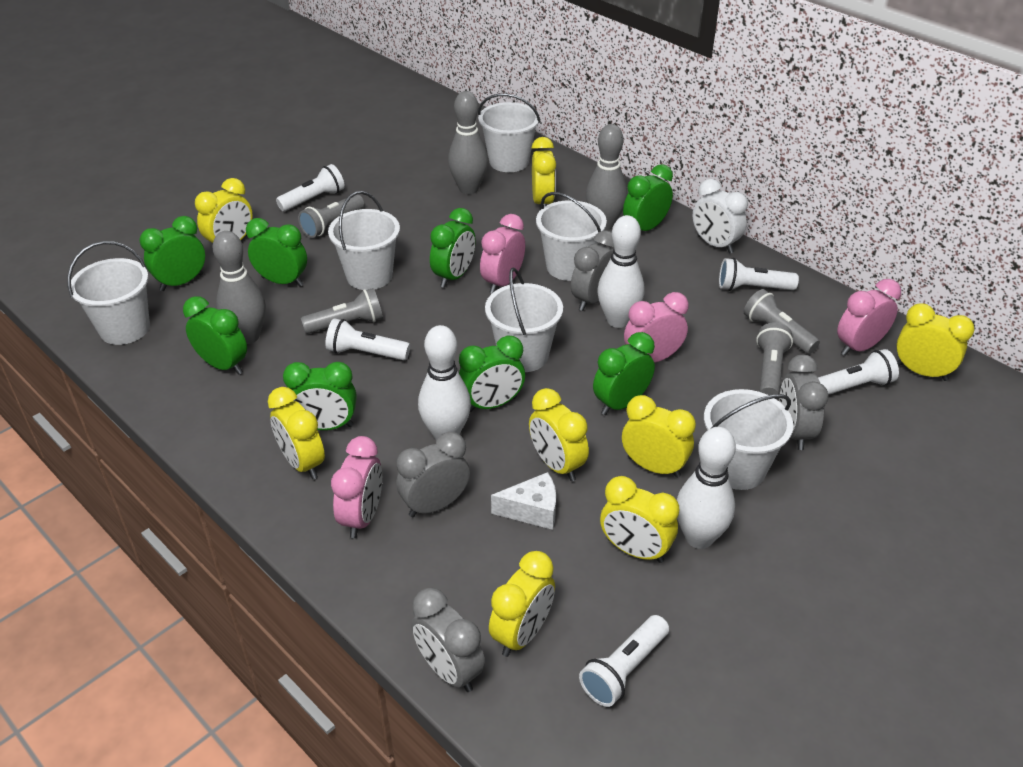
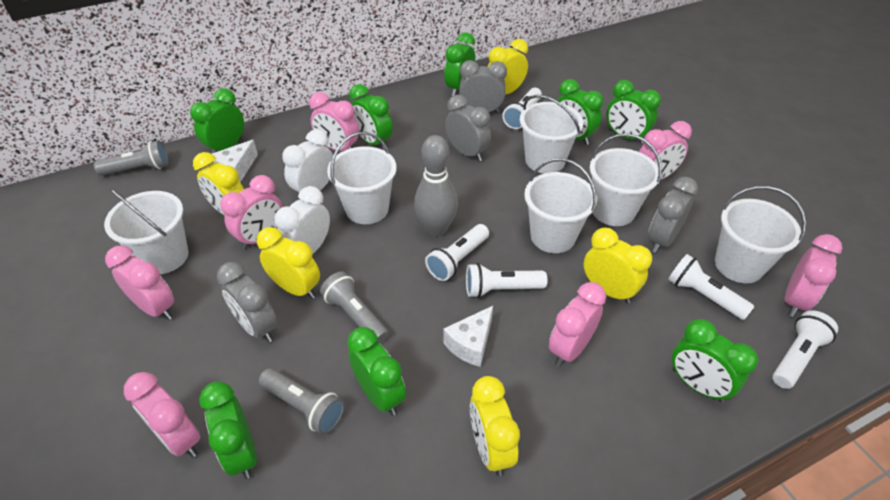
grey bowling pin: [212,231,266,344] [448,91,488,194] [586,124,627,230] = 3 -> [414,135,458,237] = 1
grey flashlight: [298,194,364,238] [301,288,383,334] [744,289,820,354] [756,322,793,395] = 4 -> [94,140,169,176] [259,368,345,435] [320,271,389,344] = 3
pink clock: [331,436,382,538] [480,214,525,293] [624,292,688,363] [837,279,901,356] = 4 -> [105,245,174,320] [124,372,200,458] [220,175,282,250] [309,92,359,151] [549,282,606,367] [639,121,692,180] [785,234,842,317] = 7
white bowling pin: [418,325,471,440] [597,215,644,328] [677,427,736,549] = 3 -> none = 0
white cheese: [491,472,556,530] = 1 -> [212,140,258,182] [443,306,493,367] = 2
white clock: [693,179,748,253] = 1 -> [274,186,330,253] [282,129,333,200] = 2
yellow clock: [195,178,253,252] [268,387,325,479] [489,551,555,657] [529,388,589,481] [532,137,556,207] [600,476,679,563] [622,395,696,478] [896,304,975,381] = 8 -> [193,152,244,216] [257,227,320,299] [470,376,520,476] [488,39,528,94] [584,228,652,304] = 5

